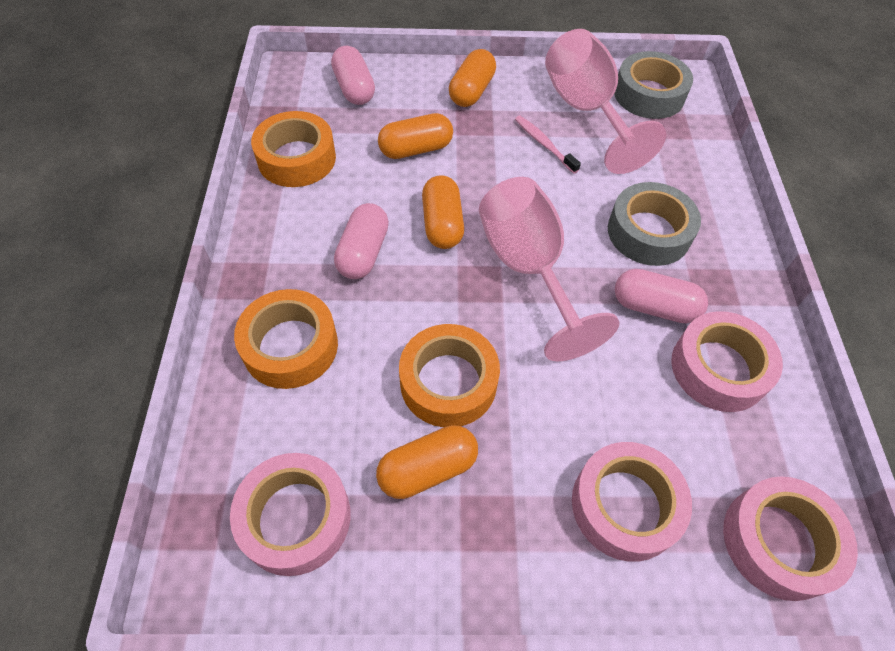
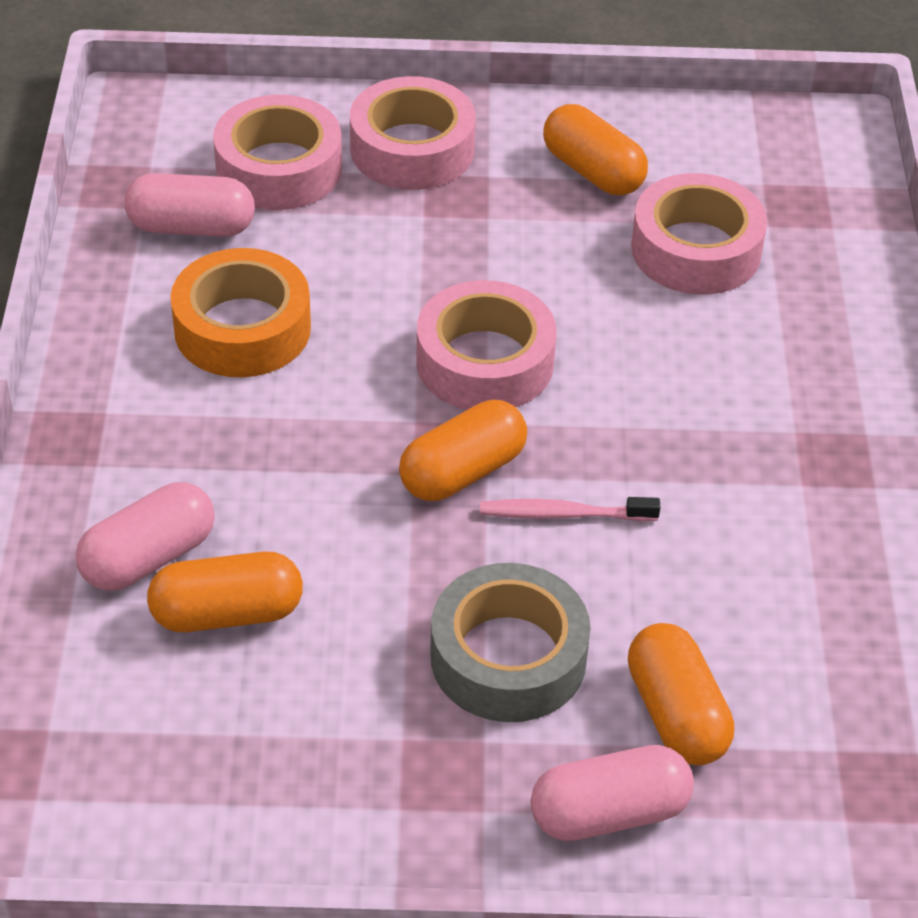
grey tape: [608,182,701,266] [614,51,693,119] = 2 -> [430,563,591,722] = 1
orange tape: [234,289,338,389] [251,111,336,187] [399,324,500,427] = 3 -> [170,248,311,377] = 1
pink goblet: [479,177,620,361] [545,29,666,174] = 2 -> none = 0

